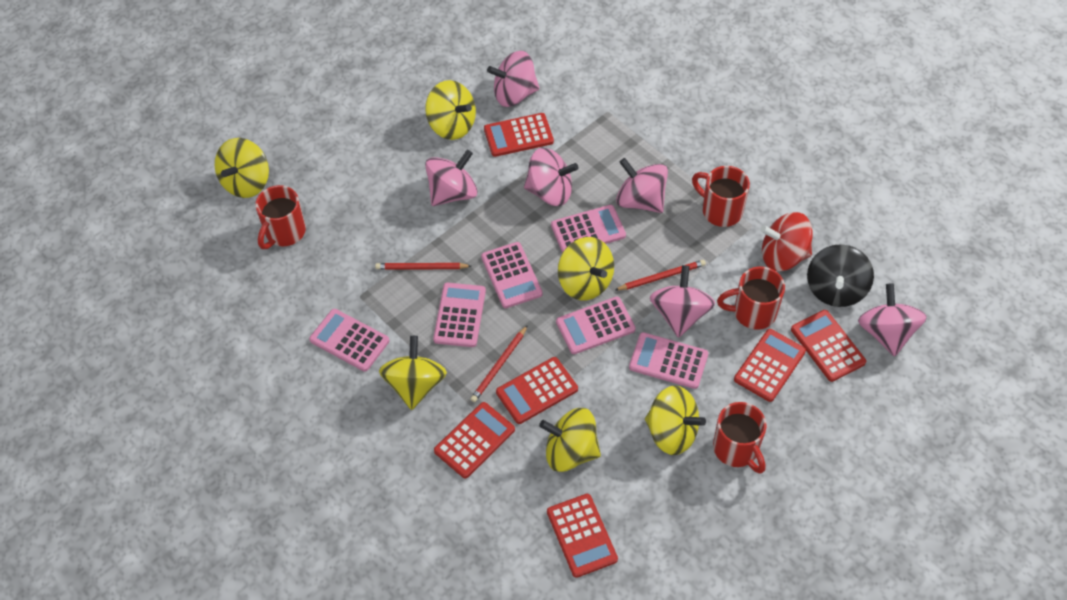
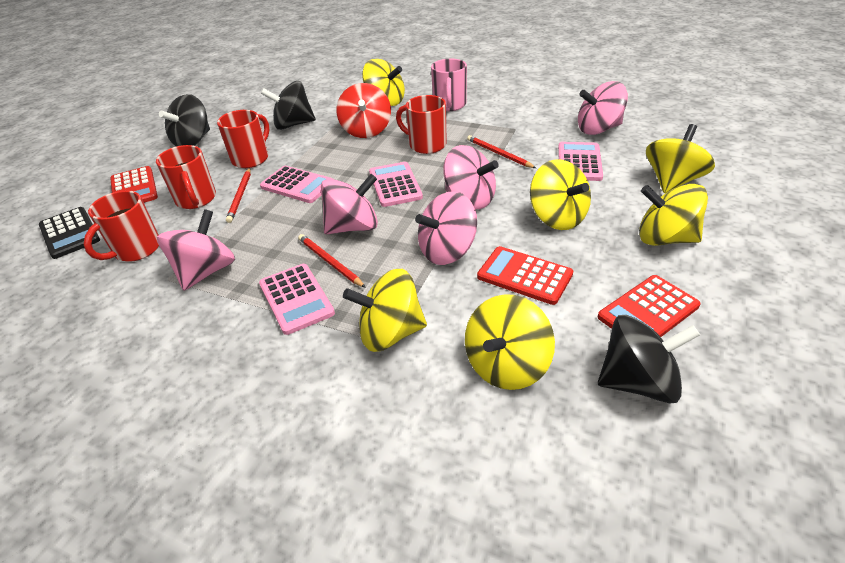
black calculator: none = 0 -> [39,207,100,259] = 1
black spinning top: [807,244,874,307] = 1 -> [159,94,210,146] [261,81,316,130] [598,315,700,403] = 3
pink calculator: [309,309,389,372] [433,283,486,347] [481,242,543,308] [551,205,626,253] [556,296,636,354] [629,332,708,389] = 6 -> [259,264,335,335] [260,166,333,203] [369,162,423,207] [558,142,603,181] = 4
pink mug: none = 0 -> [431,59,467,111] = 1
pink spinning top: [425,150,478,206] [487,51,539,107] [524,148,579,206] [616,158,668,213] [650,265,715,338] [858,283,927,357] = 6 -> [157,209,235,290] [321,174,378,234] [415,191,477,265] [443,145,499,209] [578,81,628,135] = 5
red calculator: [434,402,515,478] [484,113,554,157] [496,357,578,424] [547,494,618,578] [734,329,806,402] [791,310,866,382] = 6 -> [110,166,158,203] [477,246,573,305] [598,275,701,337] = 3

